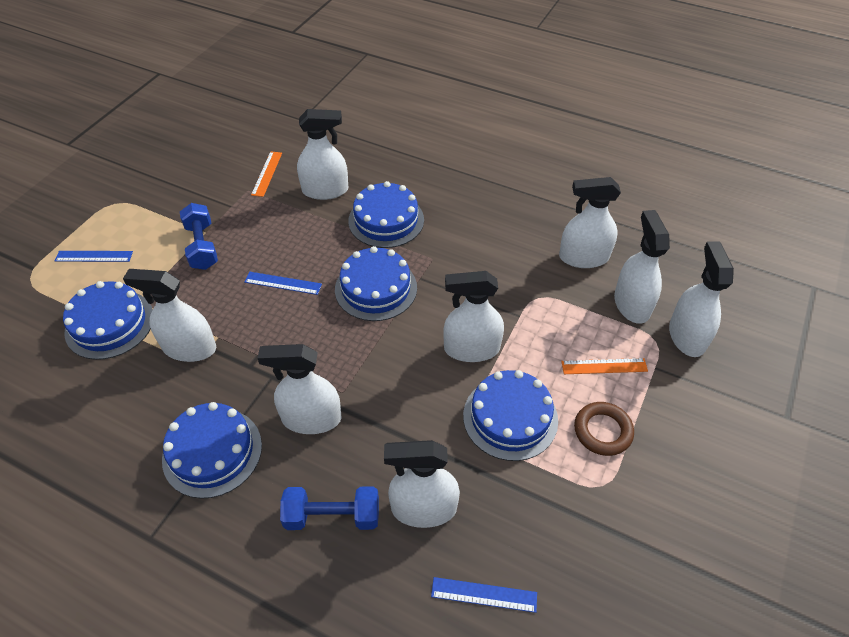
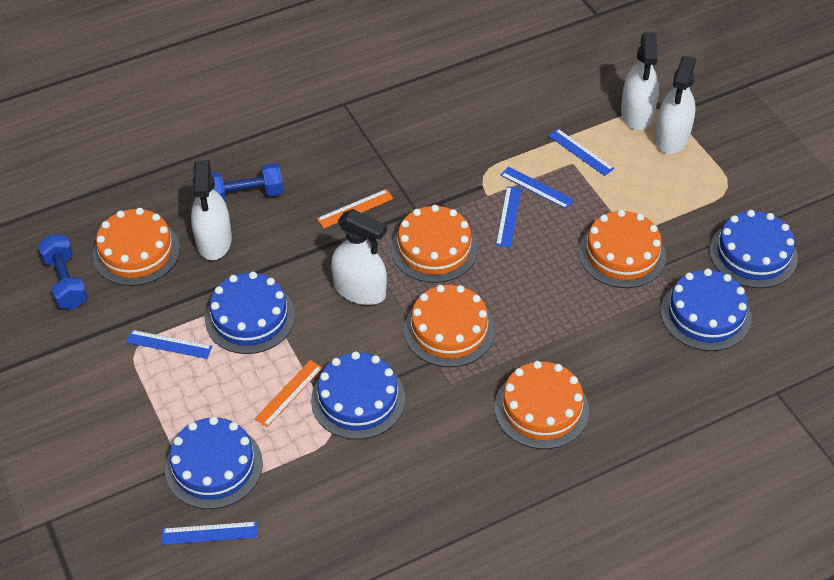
blue ruler: [55,251,133,262] [244,272,322,295] [431,577,537,613] = 3 -> [126,330,212,359] [162,521,257,545] [496,186,521,248] [500,166,574,209] [548,129,614,176] = 5
brown ring: [574,402,634,456] = 1 -> none = 0
orange cake: none = 0 -> [93,208,180,286] [391,205,478,283] [404,285,495,367] [495,361,589,449] [579,210,666,288] = 5
white spray bottle: [123,269,216,362] [257,344,342,434] [297,109,348,200] [384,440,460,528] [443,271,504,362] [559,177,621,268] [614,210,670,324] [669,242,734,357] = 8 -> [191,160,232,260] [331,209,387,305] [621,32,659,130] [655,56,696,154] = 4

